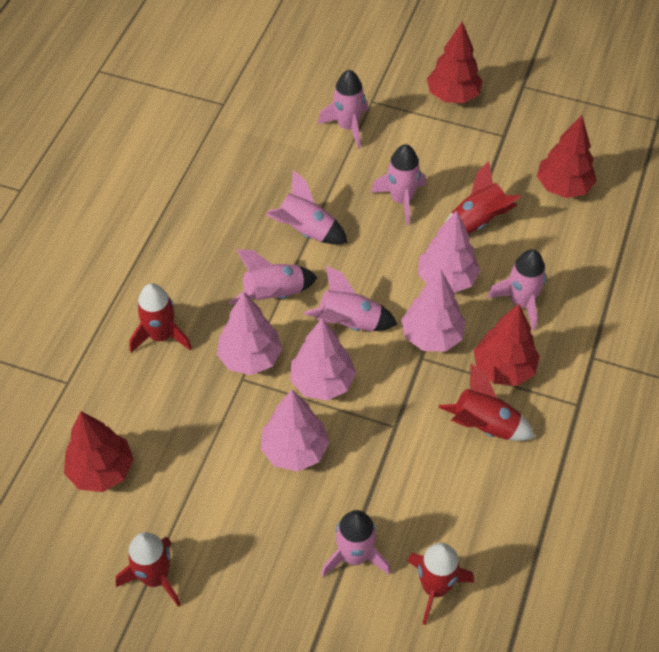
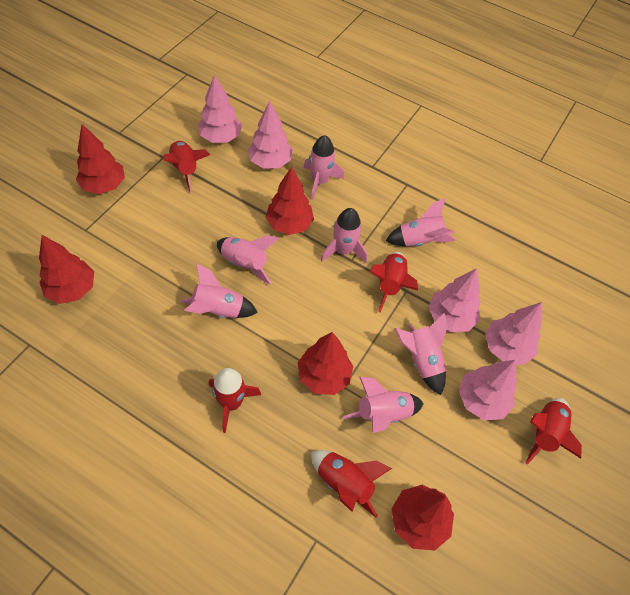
red tree: [64,411,134,492] [427,21,483,103] [474,304,540,386] [537,115,597,198] = 4 -> [39,235,94,304] [76,124,125,194] [266,167,314,235] [298,332,353,395] [392,485,454,551] = 5

